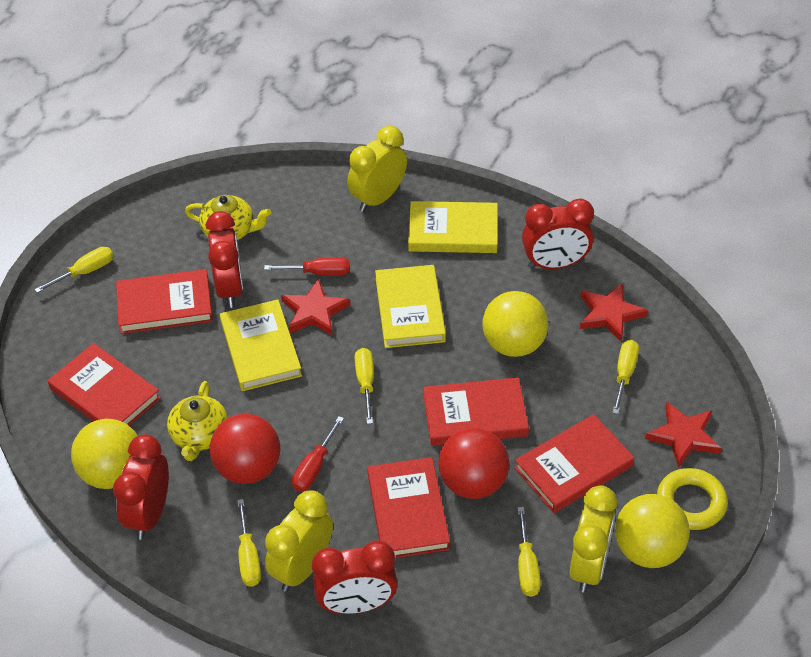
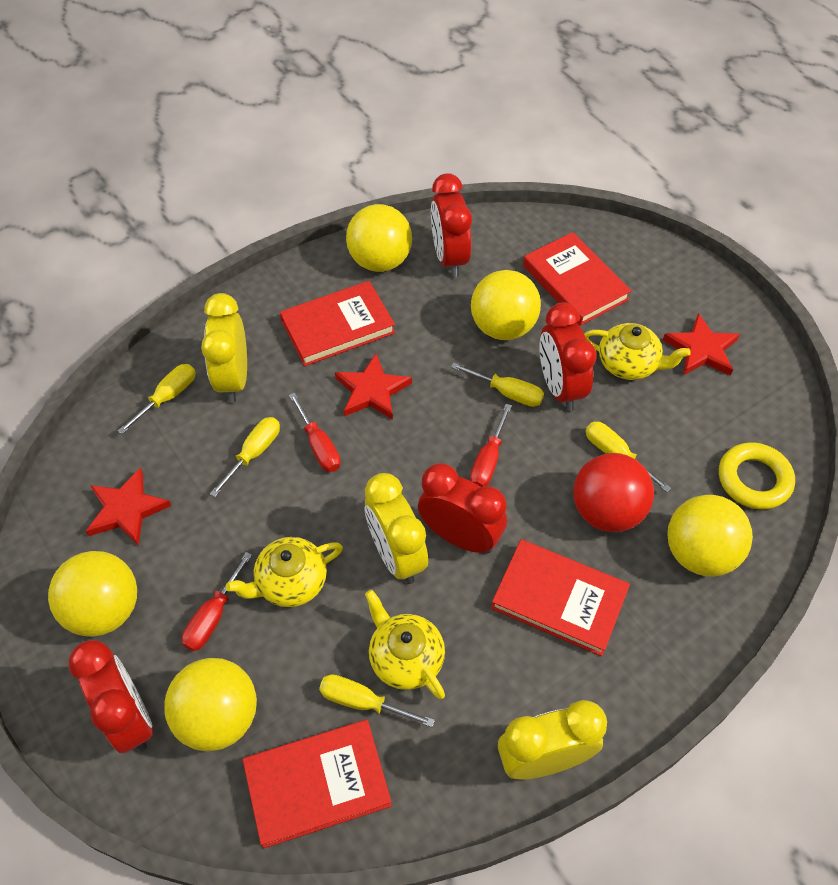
red ball: [210,414,280,484] [438,428,509,499] = 2 -> [573,453,654,532] = 1
red book: [48,343,161,425] [116,269,213,334] [367,457,450,558] [423,377,529,446] [514,414,634,513] = 5 -> [242,720,392,848] [280,281,395,366] [491,539,630,656] [523,232,632,326] = 4
red screwdriver: [264,257,350,276] [292,416,344,492] = 2 -> [182,552,252,651] [289,392,341,472] [470,404,512,487] = 3
yellow ball: [71,419,138,489] [482,291,549,357] [615,494,690,568] = 3 -> [48,551,137,637] [164,658,257,751] [346,204,412,272] [471,270,541,340] [667,495,753,577] = 5
yellow book: [220,299,302,391] [375,265,446,348] [408,201,498,253] = 3 -> none = 0
yellow teapot: [167,381,228,461] [185,195,271,240] = 2 -> [226,537,343,607] [365,590,445,699] [584,323,690,380] = 3

